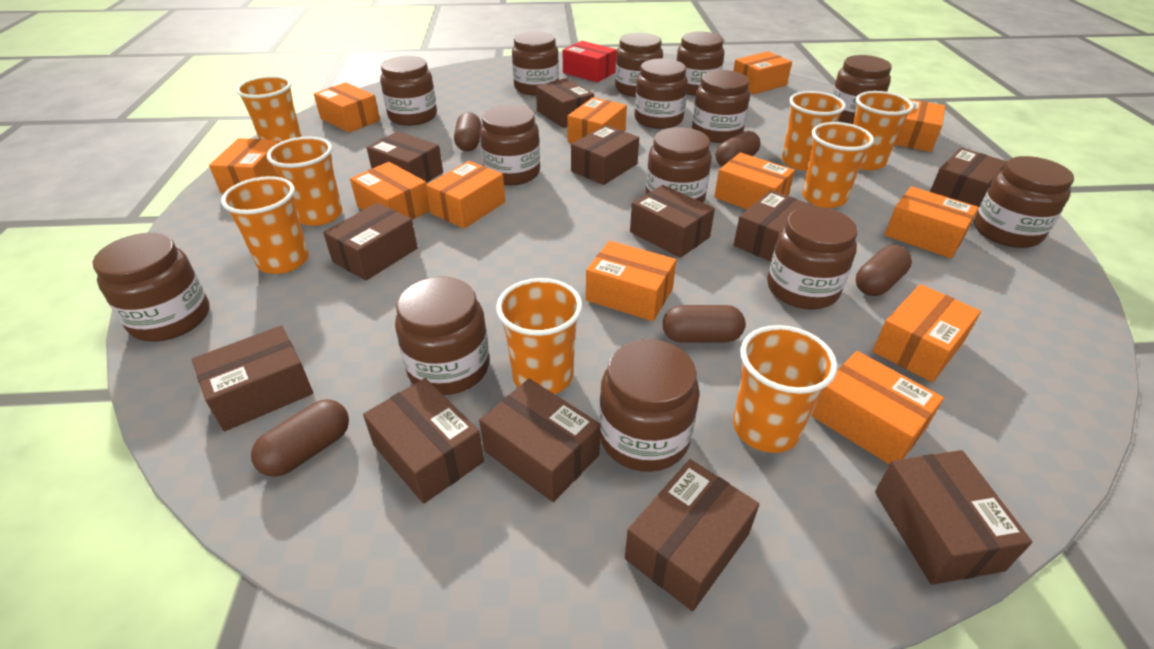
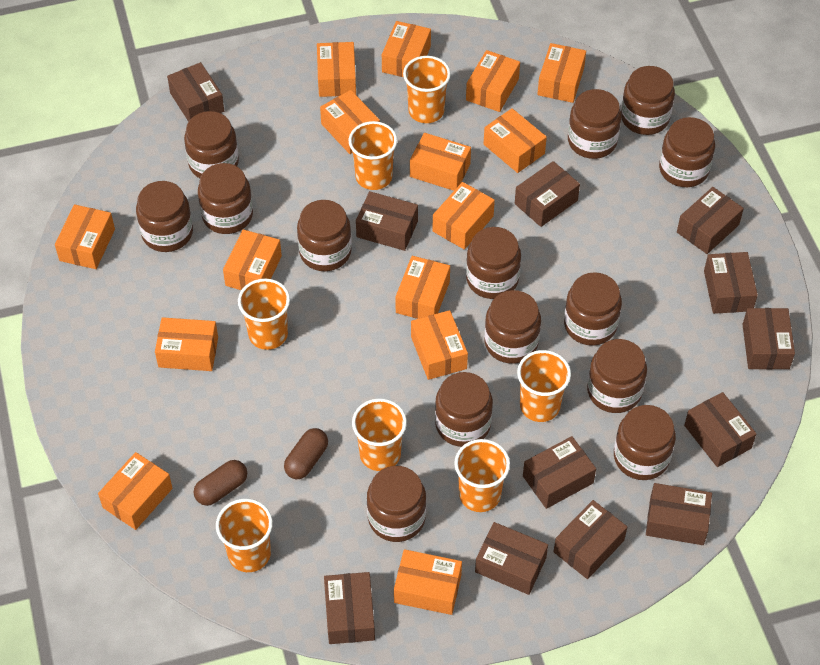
brown capsule: [251,399,349,477] [454,112,481,151] [663,305,745,343] [716,131,760,167] [856,245,912,296] = 5 -> [194,460,247,506] [284,428,328,479] = 2
orange box: [209,138,280,194] [314,82,380,133] [350,162,430,220] [426,161,505,229] [567,97,627,143] [586,241,676,321] [714,153,795,209] [733,51,792,94] [811,351,944,465] [873,284,981,382] [885,186,979,258] [894,99,945,152] = 12 -> [55,204,115,269] [98,452,173,530] [155,317,218,371] [223,229,282,290] [317,42,356,97] [320,90,380,154] [382,21,431,77] [394,549,462,615] [395,256,450,319] [410,133,471,191] [411,310,468,380] [432,182,495,250] [466,50,520,112] [484,108,547,173] [537,43,586,103] = 15
orange cup: [221,176,309,274] [236,76,302,142] [267,136,342,226] [496,278,583,394] [733,325,837,453] [782,91,846,171] [802,122,874,208] [853,91,914,170] = 8 -> [216,499,273,572] [238,279,290,350] [349,121,397,190] [352,399,407,471] [403,56,451,123] [454,439,510,512] [517,350,571,422] = 7
red box: [563,41,617,82] = 1 -> none = 0

